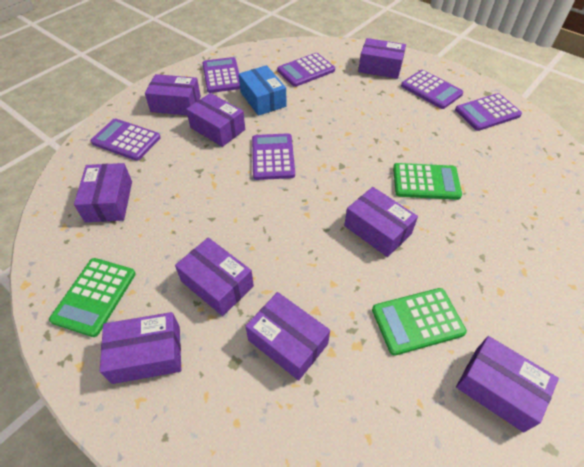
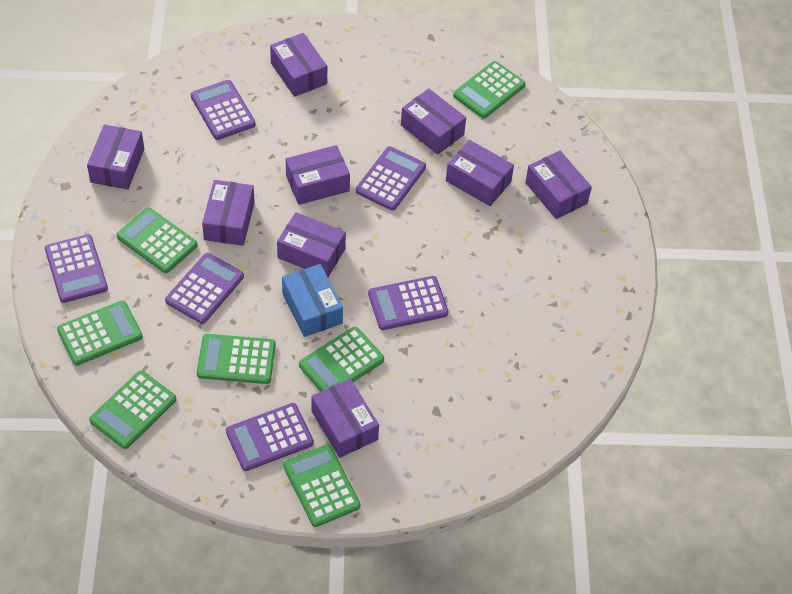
green calculator: [49,258,136,337] [372,288,467,356] [393,163,462,200] = 3 -> [57,300,143,365] [89,371,176,449] [116,207,198,273] [197,334,276,384] [283,444,360,527] [299,327,384,392] [453,61,525,118] = 7

